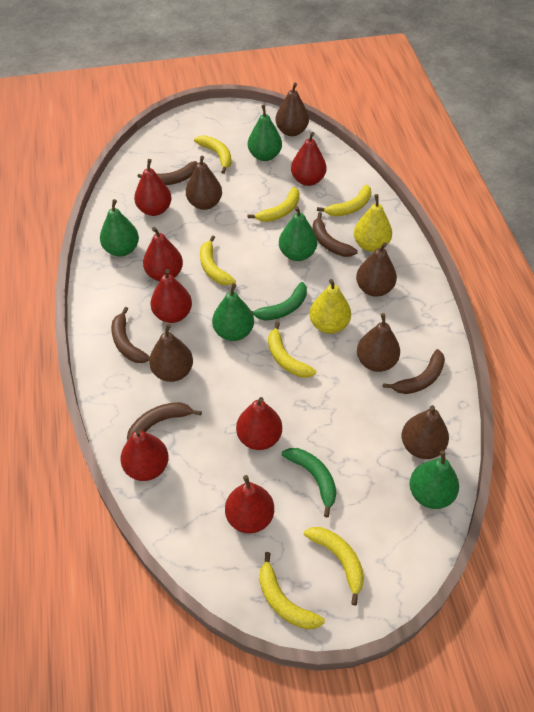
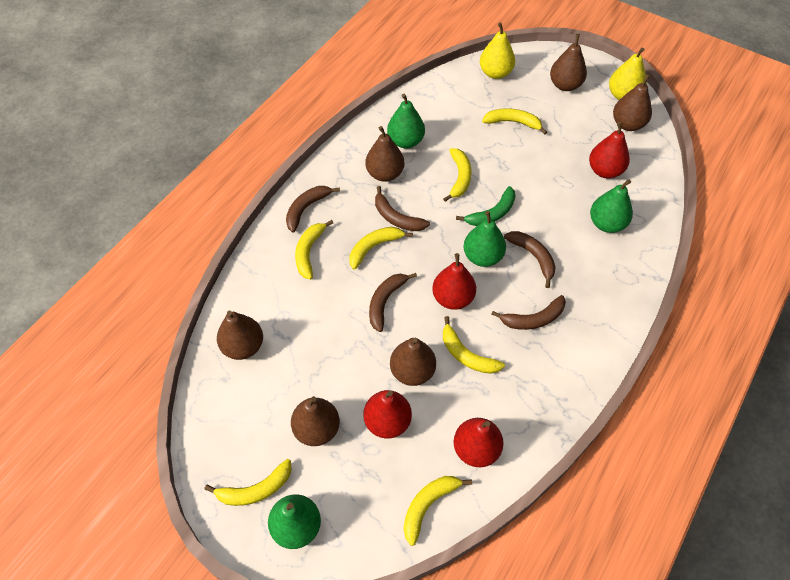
green banana: [251,282,307,321] [282,448,337,518] = 2 -> [456,186,516,226] = 1
green pear: [100,199,139,257] [212,283,254,341] [248,105,282,161] [279,206,317,261] [410,450,459,509] = 5 -> [268,494,321,549] [387,94,425,148] [464,211,506,267] [590,179,633,233] = 4
red pear: [120,429,169,481] [134,159,171,216] [143,227,183,281] [151,269,192,323] [225,475,274,534] [236,397,282,450] [291,132,327,186] = 7 -> [363,390,412,438] [432,253,476,310] [454,418,504,467] [589,122,630,178] = 4

